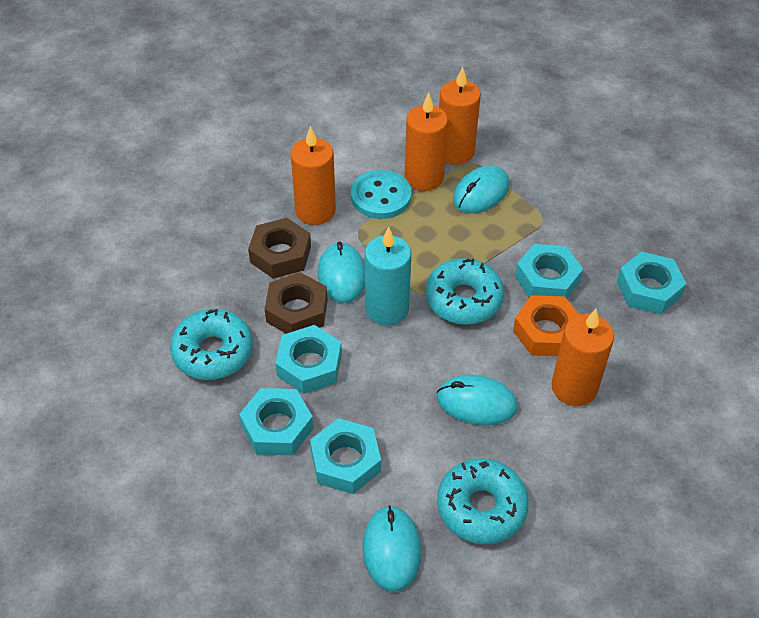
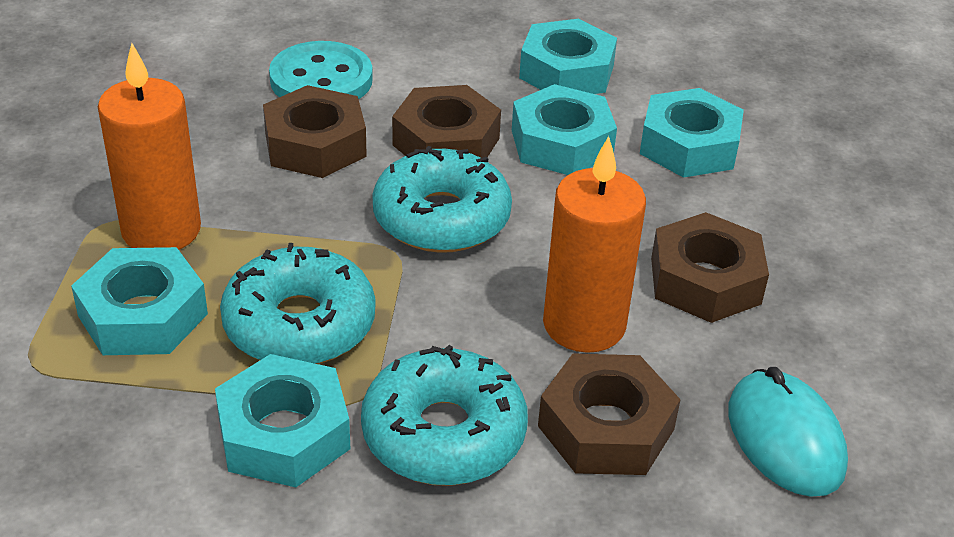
brown nut: [248,218,311,279] [265,272,327,334] = 2 -> [263,85,367,178] [392,85,501,158] [538,353,681,475] [651,212,769,323] = 4
orange candle: [291,126,336,225] [405,93,448,191] [439,67,481,165] [551,309,614,406] = 4 -> [98,43,201,250] [543,136,646,353] = 2
orange nut: [513,295,579,356] = 1 -> none = 0
turquoise candle: [365,227,411,326] = 1 -> none = 0
turquoise mouse: [318,241,365,303] [362,505,421,592] [437,375,518,426] [453,165,509,213] = 4 -> [728,367,848,497] = 1

